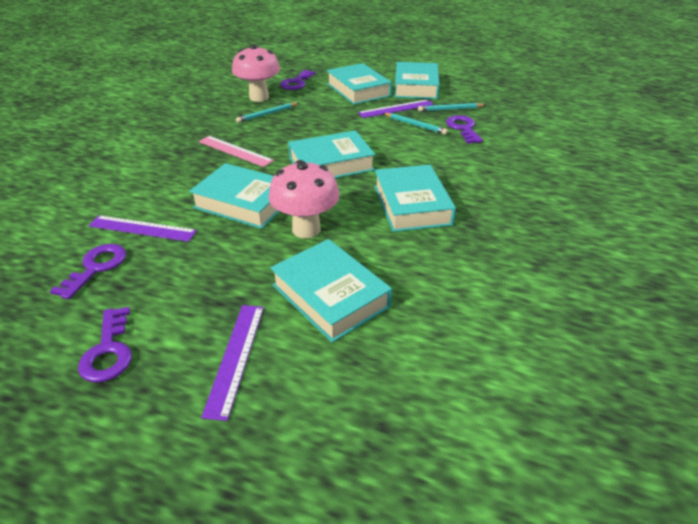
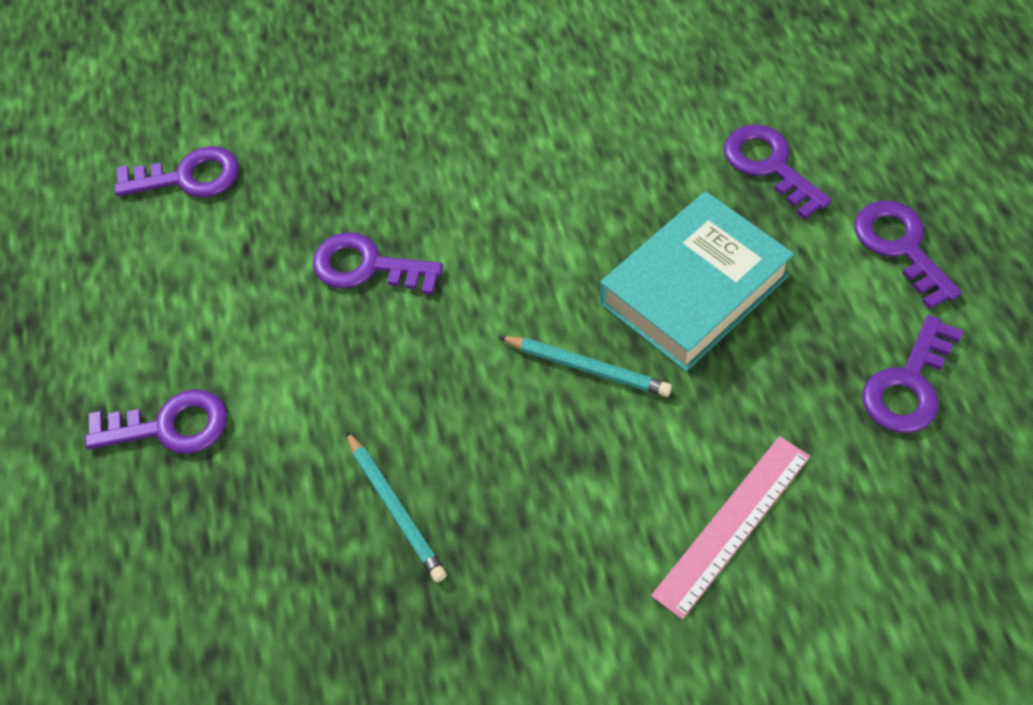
pink mushroom: [232,44,280,102] [268,160,340,238] = 2 -> none = 0
purple key: [50,244,126,299] [78,307,132,383] [280,70,315,90] [446,115,483,144] = 4 -> [85,389,228,454] [115,146,239,197] [313,232,443,295] [724,124,832,219] [855,201,962,309] [863,315,963,433] = 6
purple ruler: [88,215,197,242] [201,305,264,421] [358,99,434,118] = 3 -> none = 0
turquoise book: [189,163,280,229] [270,239,392,343] [288,130,375,178] [327,63,392,105] [374,165,456,232] [394,62,440,99] = 6 -> [600,191,794,371] = 1
turquoise pencil: [236,102,299,123] [383,113,448,135] [418,103,485,112] = 3 -> [346,431,447,582] [499,336,672,397] = 2

